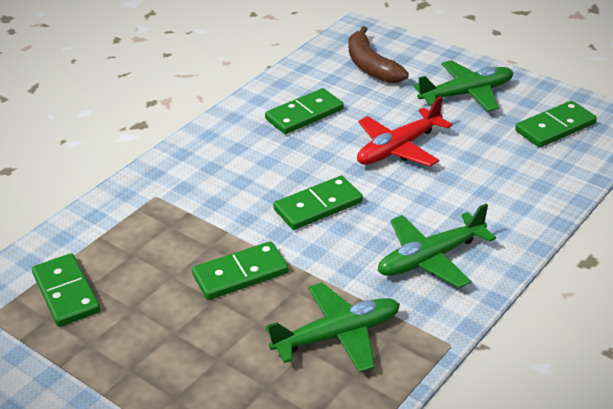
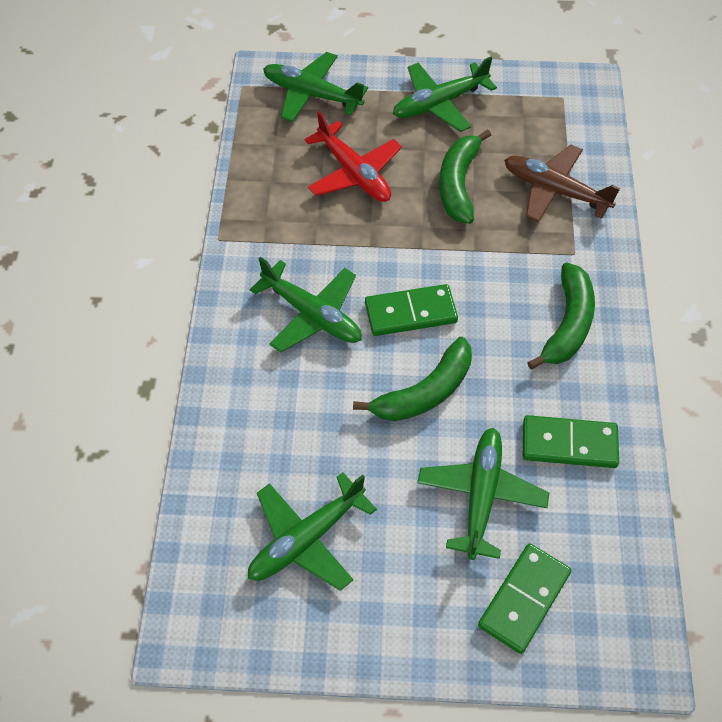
brown banana: [348,26,409,83] = 1 -> none = 0
brown plane: none = 0 -> [504,145,620,222] = 1
green banana: none = 0 -> [353,337,472,421] [439,129,491,224] [527,262,595,369] = 3
green domino: [32,253,101,327] [192,241,289,300] [265,88,344,134] [273,176,363,230] [515,101,597,148] = 5 -> [365,284,458,336] [478,543,571,654] [523,415,619,468] = 3
green plane: [266,283,400,373] [378,204,496,288] [413,60,513,112] = 3 -> [248,472,377,591] [250,257,362,352] [263,52,368,122] [393,57,497,132] [417,428,549,560] = 5

